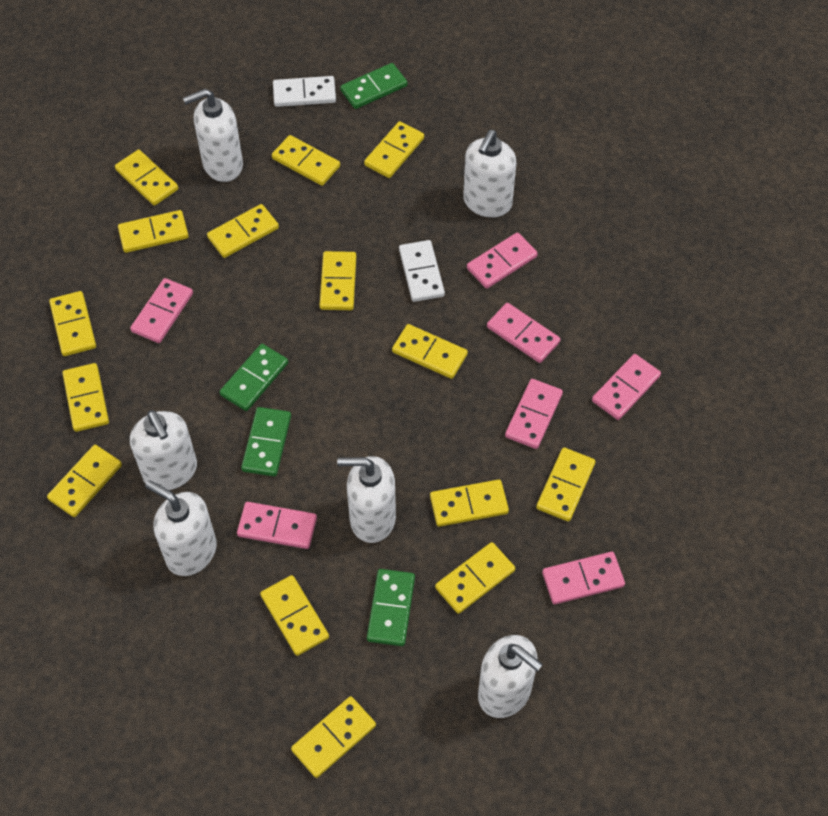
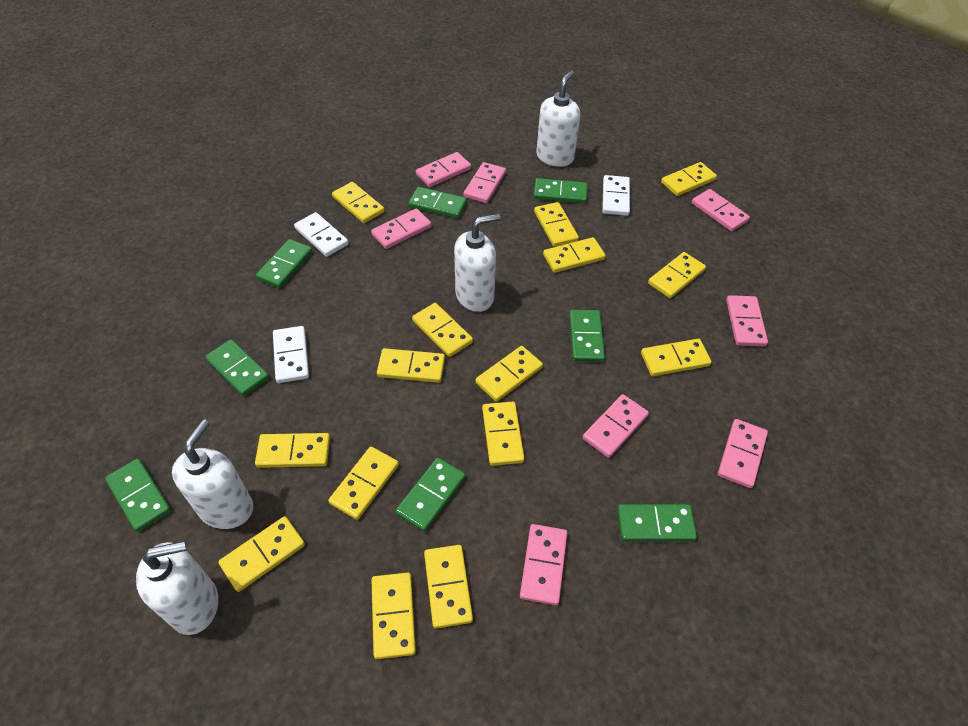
green domino: [219,344,288,411] [241,407,291,476] [340,63,407,109] [367,569,415,646] = 4 -> [105,459,171,532] [205,339,269,396] [256,239,312,288] [396,458,466,532] [408,187,467,219] [534,178,588,204] [569,310,605,362] [617,504,697,541] = 8
pink domino: [130,278,193,343] [237,502,317,549] [467,232,538,289] [487,303,560,363] [505,379,563,449] [542,552,625,604] [592,354,661,420] = 7 -> [371,208,431,249] [416,152,471,187] [464,162,506,203] [520,524,567,605] [583,394,649,458] [692,189,750,231] [718,419,768,488] [726,295,768,346] = 8
white domino: [273,76,336,107] [399,240,445,302] = 2 -> [273,326,309,383] [294,212,349,257] [602,175,630,216] = 3
white soap dispenser: [130,410,197,490] [145,480,217,576] [183,89,243,182] [337,456,396,543] [463,130,516,218] [478,635,543,718] = 6 -> [136,541,218,635] [172,419,253,529] [454,214,500,312] [536,70,580,167] = 4

